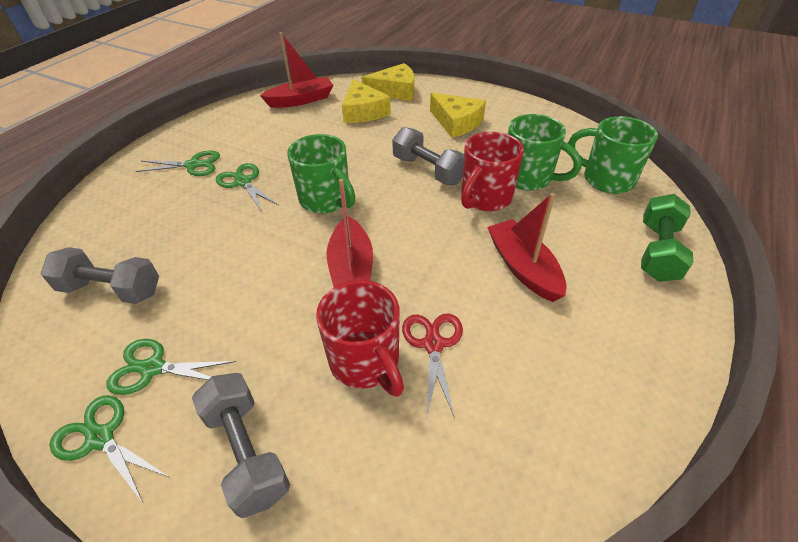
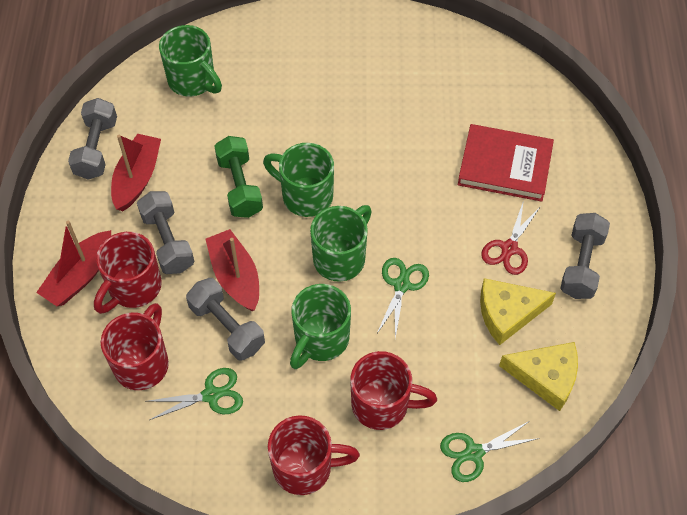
green mug: [287,134,355,213] [508,114,582,191] [568,116,658,194] = 3 -> [159,25,222,97] [263,143,334,217] [290,284,351,369] [310,205,372,281] = 4
green scissors: [49,395,169,504] [106,339,236,395] [136,151,220,176] [216,163,279,211] = 4 -> [145,368,243,420] [376,258,429,339] [440,422,539,482] = 3
grey dumbbell: [41,247,159,304] [192,373,290,518] [392,127,464,185] = 3 -> [68,98,117,179] [137,191,194,274] [186,278,265,361] [560,213,610,299] = 4
red book: none = 0 -> [458,124,554,202] = 1
red mug: [316,280,404,397] [461,132,524,211] = 2 -> [94,232,162,314] [101,303,169,390] [268,415,360,495] [350,351,437,430] = 4
yellow cheese: [342,79,391,123] [362,63,414,101] [430,93,486,138] = 3 -> [480,278,556,345] [499,342,578,411] = 2

